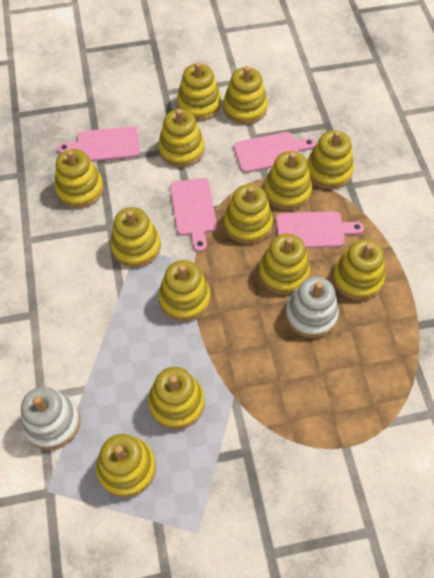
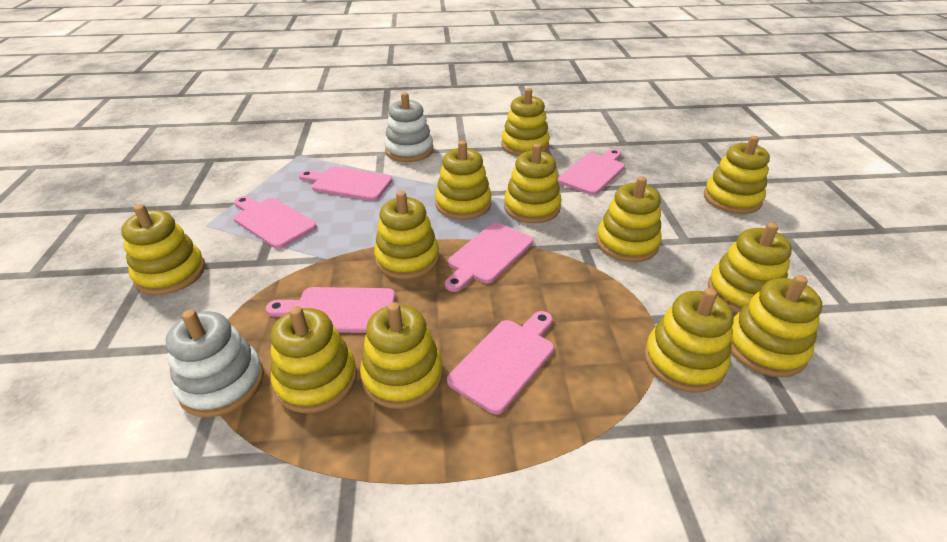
pink cutting board: [57,126,140,162] [170,178,217,252] [234,132,316,173] [276,211,364,248] = 4 -> [234,196,317,249] [266,287,395,333] [299,166,393,201] [445,222,533,292] [447,311,554,414] [558,149,625,195] = 6
yellow stacking toy: [55,149,104,208] [96,434,156,498] [110,207,161,268] [148,367,204,430] [158,109,204,167] [158,260,211,322] [177,62,221,121] [223,66,268,125] [224,184,273,244] [259,234,310,295] [264,151,312,210] [307,130,354,189] [332,239,385,300] = 13 -> [121,204,205,295] [271,306,357,413] [360,302,443,409] [374,191,439,279] [435,141,492,220] [501,88,550,156] [504,144,562,223] [596,176,662,262] [644,288,734,393] [704,136,770,214] [708,222,792,313] [731,275,822,377] = 12

